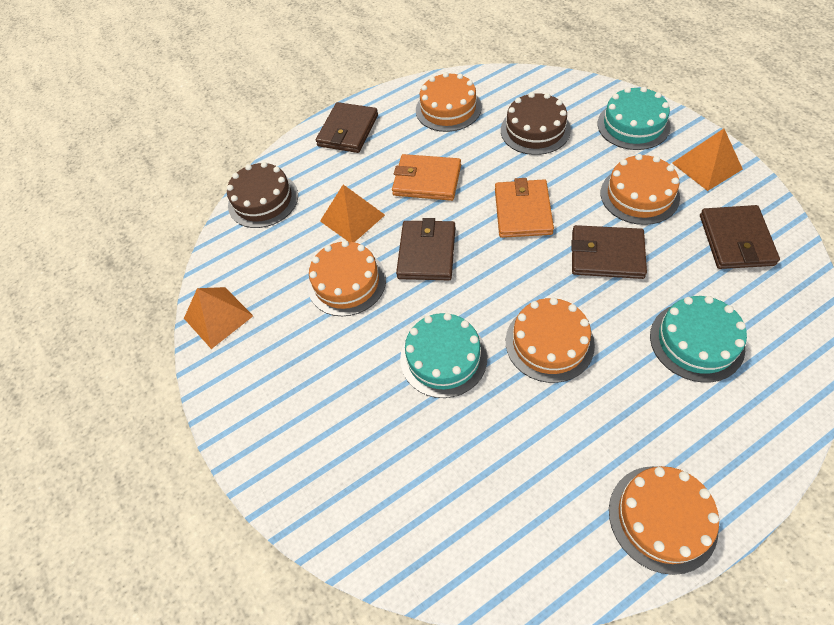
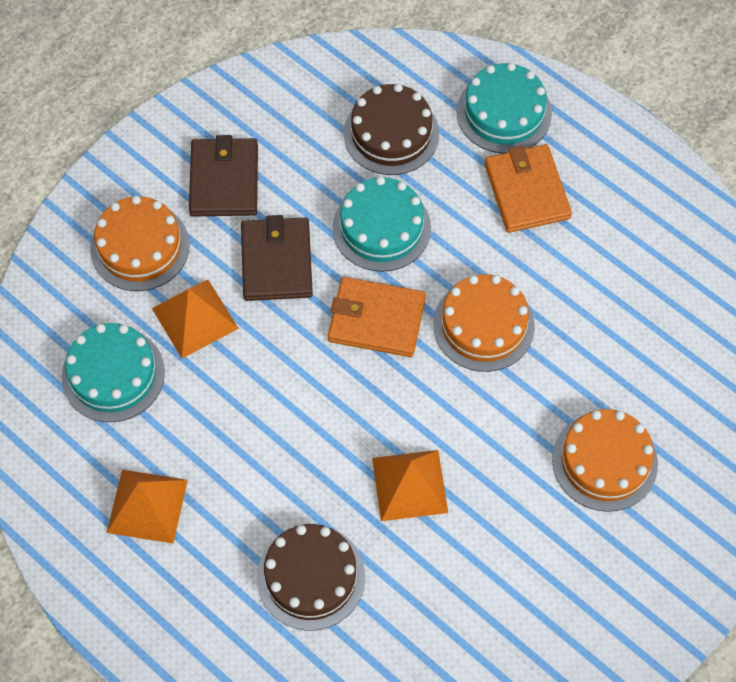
brown wallet: [316,102,378,153] [396,218,455,280] [572,225,647,279] [700,205,780,269] = 4 -> [189,135,258,216] [241,215,313,301] = 2
orange cake: [308,240,386,316] [416,72,482,132] [506,297,595,383] [601,154,680,225] [609,466,719,575] = 5 -> [90,196,190,291] [433,274,535,372] [552,409,658,512] = 3

